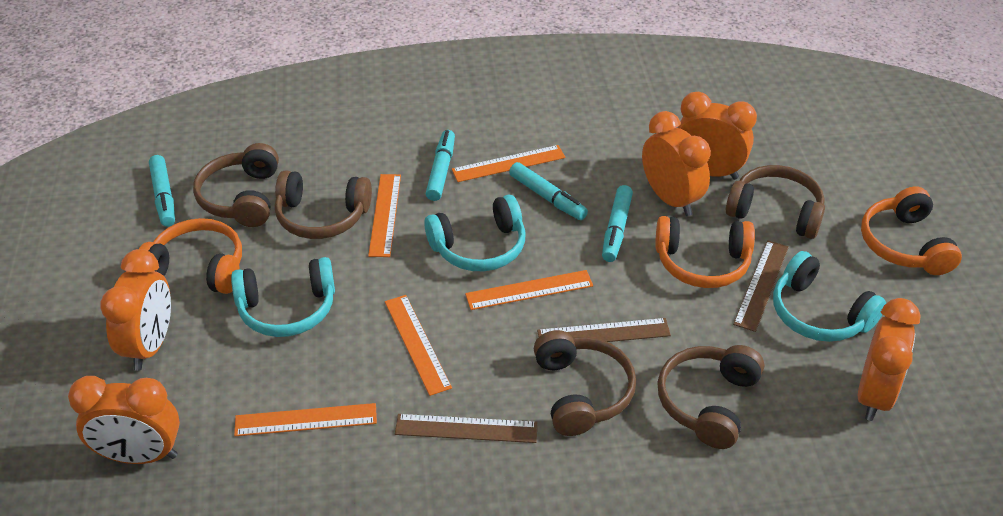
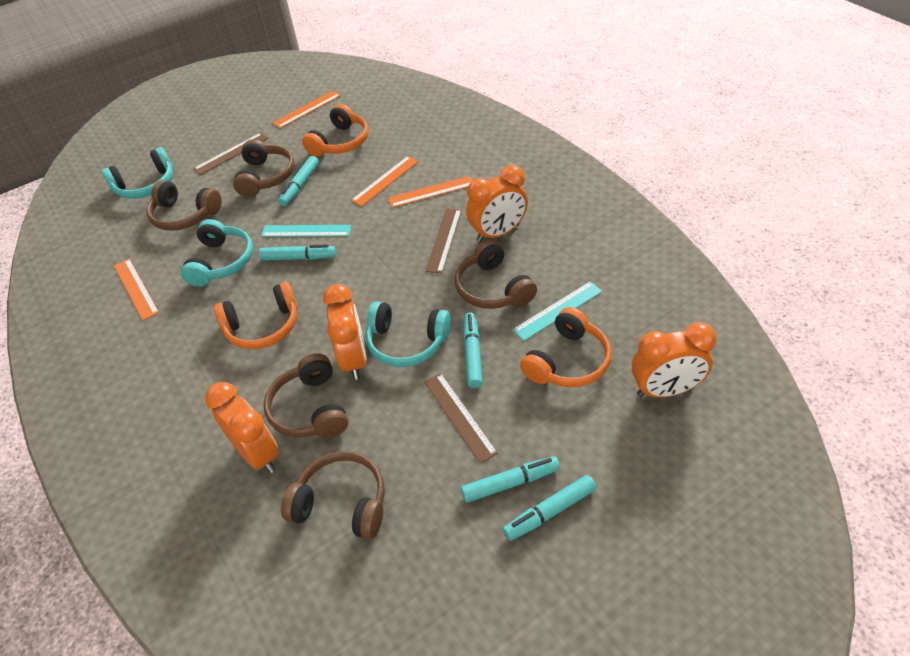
orange clock: [68,376,180,464] [100,249,171,371] [642,111,711,216] [678,92,757,180] [858,298,921,421] = 5 -> [205,382,279,473] [323,284,367,380] [466,165,528,242] [632,322,716,398] = 4
orange ruler: [234,403,377,436] [368,174,401,257] [385,295,452,396] [452,145,565,182] [465,270,593,310] = 5 -> [114,259,159,320] [273,91,341,128] [351,156,419,206] [388,176,472,208] = 4
turquoise marker: [149,155,175,227] [426,130,455,201] [509,162,588,220] [602,185,633,262] = 4 -> [259,244,336,261] [278,156,319,206] [461,456,560,503] [463,313,483,388] [503,475,596,541] = 5
turquoise ruler: none = 0 -> [261,225,351,237] [512,281,602,341] = 2

